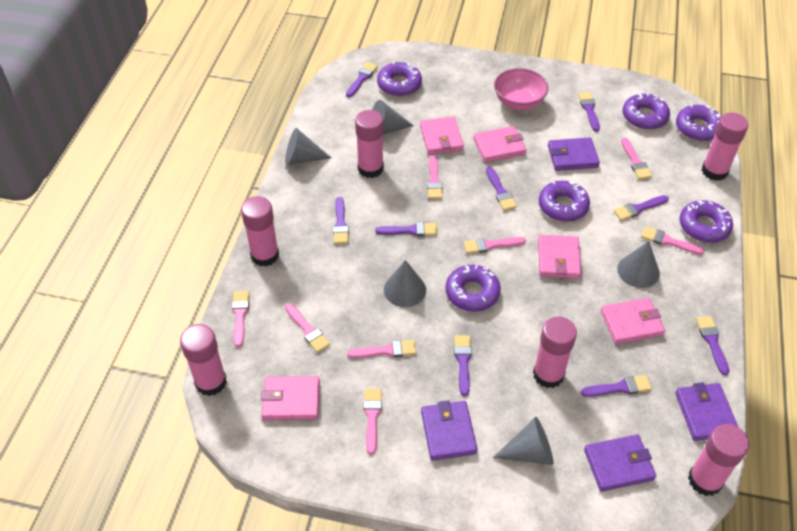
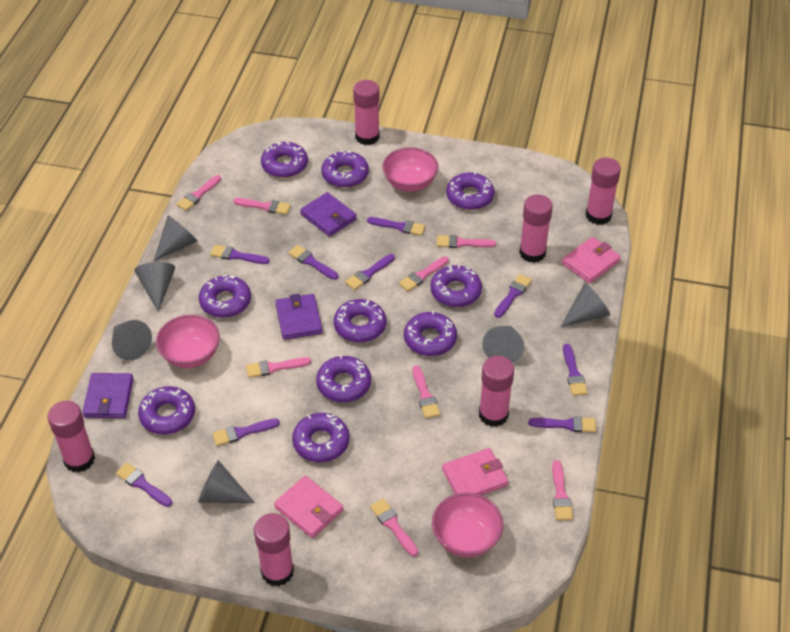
grey cone: [285,128,331,165] [372,100,414,135] [384,260,426,307] [493,417,554,465] [617,241,660,288] = 5 -> [112,320,152,360] [134,262,175,312] [154,215,198,261] [198,460,255,503] [482,326,524,363] [561,283,610,327] = 6
pink bowl: [494,68,549,111] = 1 -> [156,315,220,368] [382,147,438,192] [432,493,504,557] = 3
pink wallet: [261,376,320,420] [420,117,464,155] [473,126,527,163] [538,235,582,279] [601,298,665,345] = 5 -> [274,476,343,538] [442,448,509,495] [562,237,621,284] = 3
purple donut: [377,62,422,96] [445,265,501,312] [539,181,590,222] [623,93,670,130] [676,104,721,141] [679,200,733,243] = 6 -> [138,386,195,435] [199,275,251,318] [261,142,308,178] [292,413,350,462] [316,355,371,402] [321,151,369,188] [334,299,386,343] [404,311,457,356] [430,265,482,307] [446,172,495,210] = 10
purple wallet: [421,400,477,461] [548,137,600,171] [584,434,656,492] [675,382,739,441] = 4 -> [82,373,133,418] [275,294,323,340] [300,192,357,237] = 3

